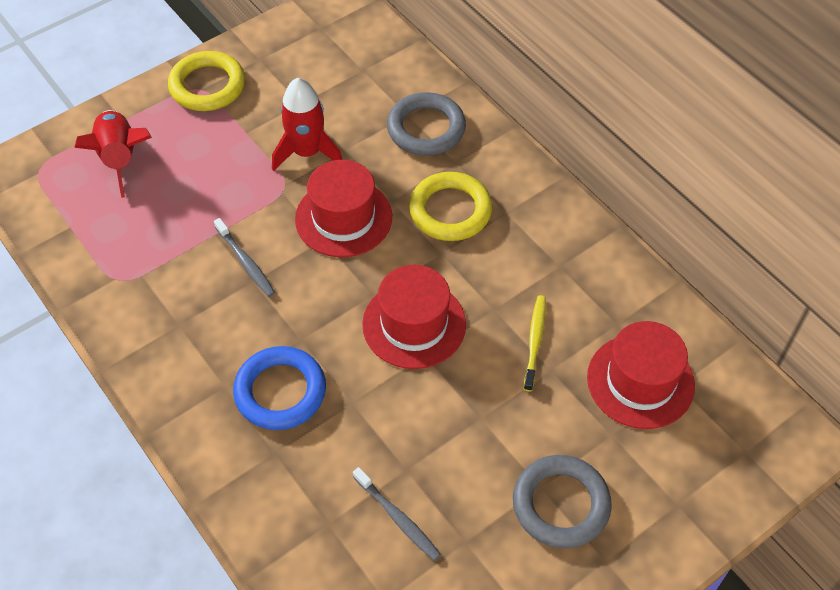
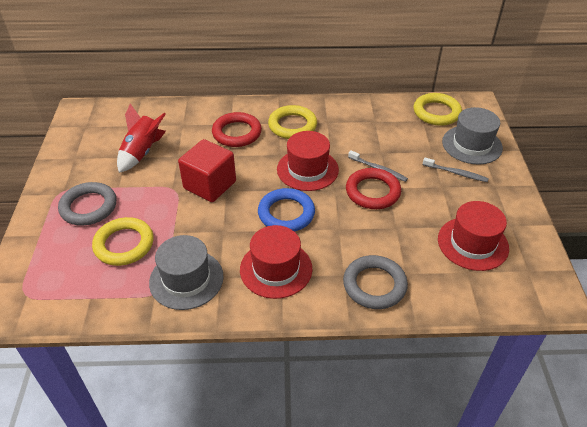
grey hat: none = 0 -> [149,235,224,310] [442,107,503,165] = 2
red cube: none = 0 -> [178,139,236,202] = 1
red ring: none = 0 -> [212,112,262,147] [346,168,401,209] = 2
red rocket: [74,110,152,198] [272,78,342,171] = 2 -> [117,104,166,173] = 1
yellow ring: [168,51,245,111] [409,172,492,241] = 2 -> [92,217,154,266] [268,105,317,139] [414,93,462,126] = 3
yellow toothbrush: [524,295,546,391] = 1 -> none = 0

